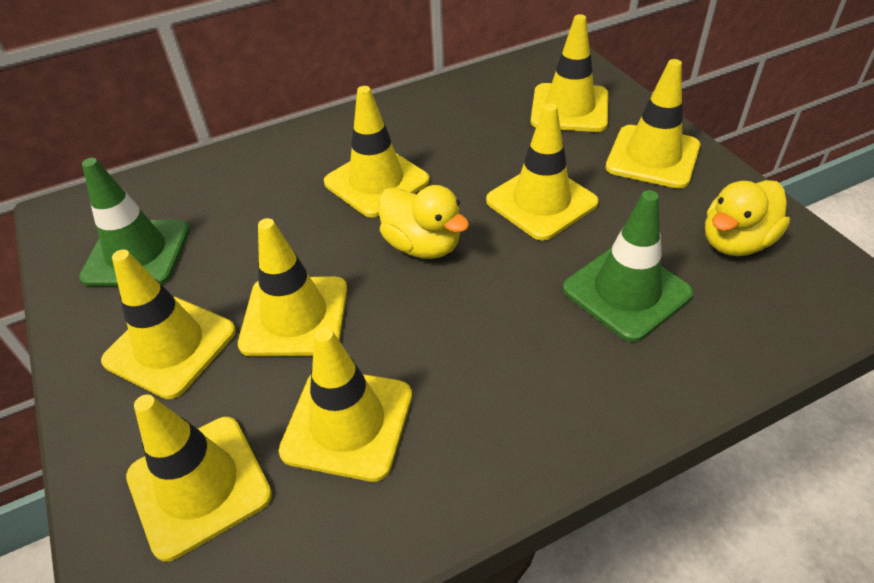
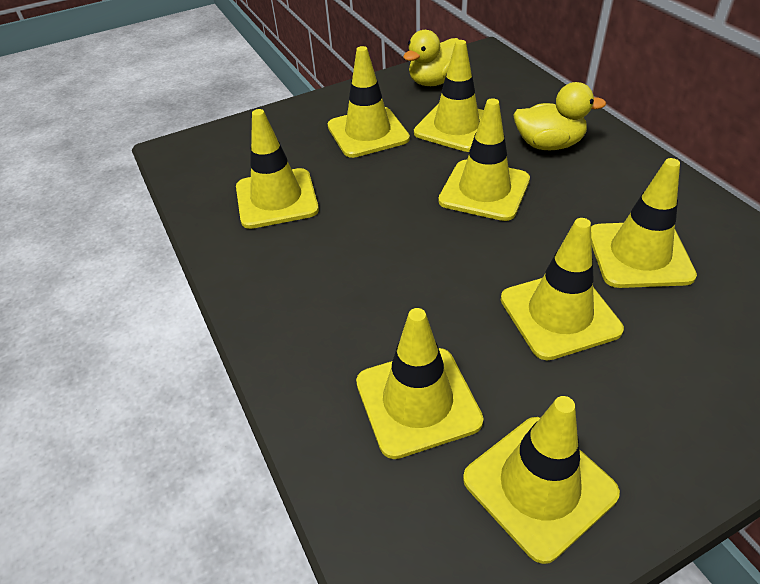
green traffic cone: [79,158,190,286] [563,190,693,342] = 2 -> none = 0

